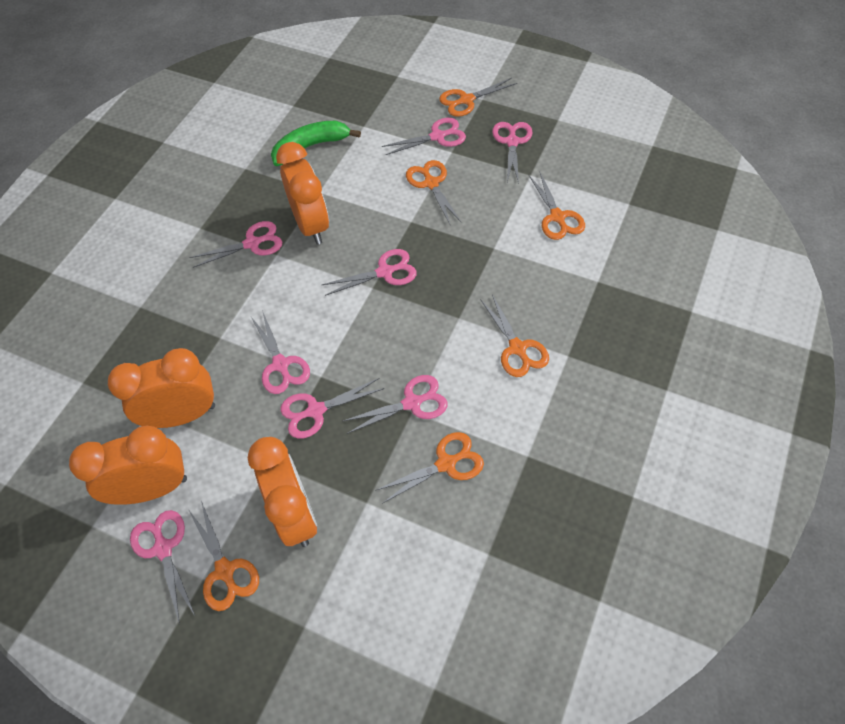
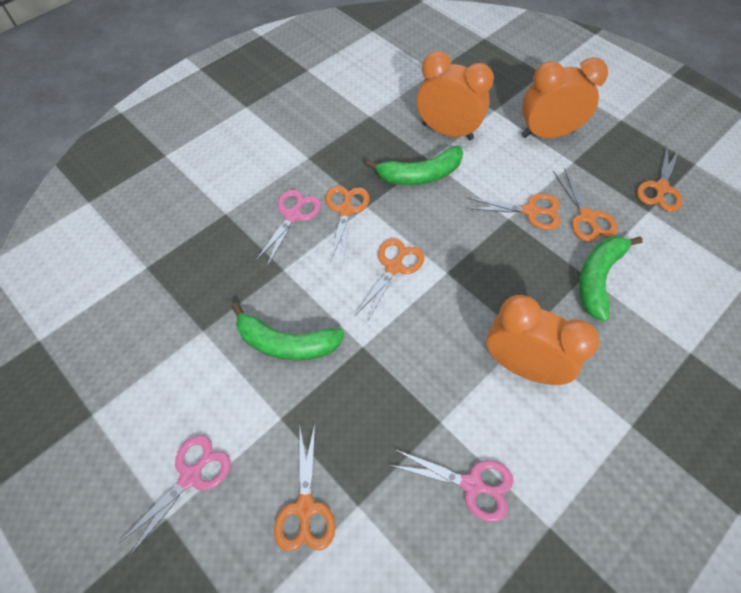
green banana: [271,121,361,166] = 1 -> [231,303,345,361] [365,146,463,185] [579,236,643,322] = 3
orange clock: [69,425,187,505] [108,348,215,428] [248,437,317,547] [276,142,329,245] = 4 -> [417,51,494,140] [487,295,600,385] [522,57,608,138] = 3
pink scissors: [130,510,195,624] [189,221,282,268] [251,310,310,394] [280,378,385,439] [322,249,417,296] [343,375,448,434] [382,118,466,155] [492,122,533,184] = 8 -> [118,435,231,556] [255,190,321,267] [390,449,514,522] = 3

